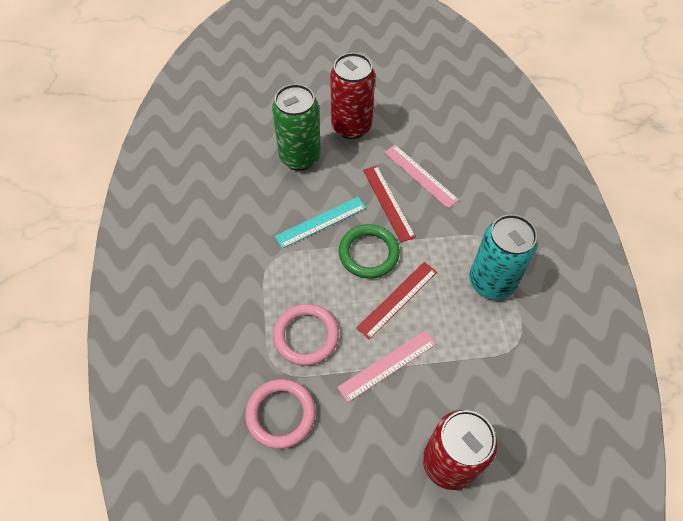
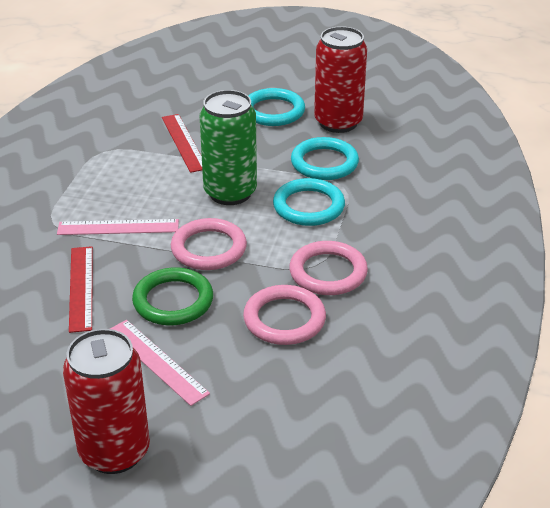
pink ring: [245,379,316,449] [273,304,339,366] = 2 -> [171,218,247,270] [243,285,326,345] [289,241,368,295] = 3
turquoise can: [469,214,538,300] = 1 -> none = 0
turquoise ring: none = 0 -> [248,88,305,126] [273,178,345,226] [291,137,359,180] = 3
turquoise ruler: [275,197,366,249] = 1 -> none = 0

